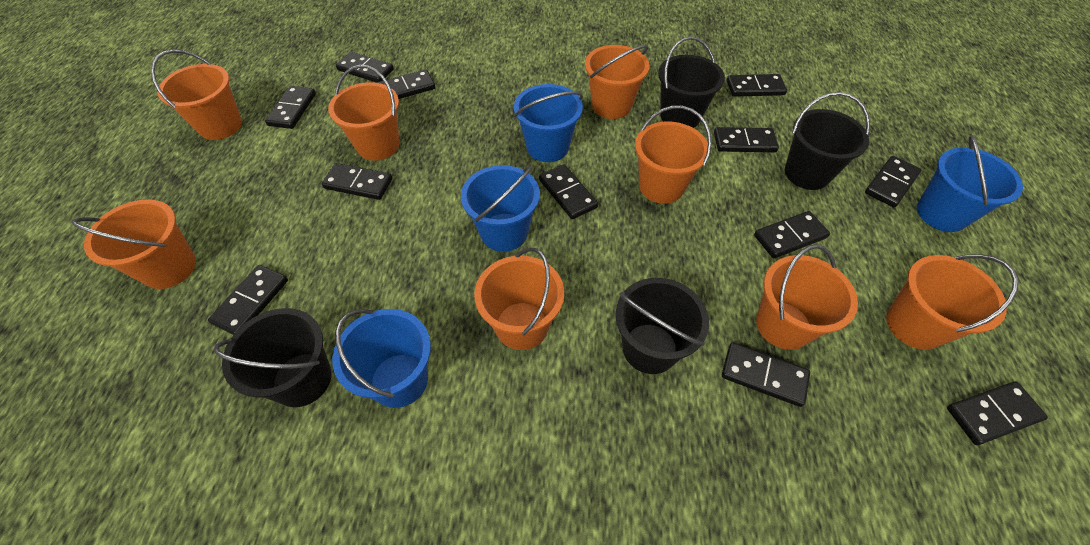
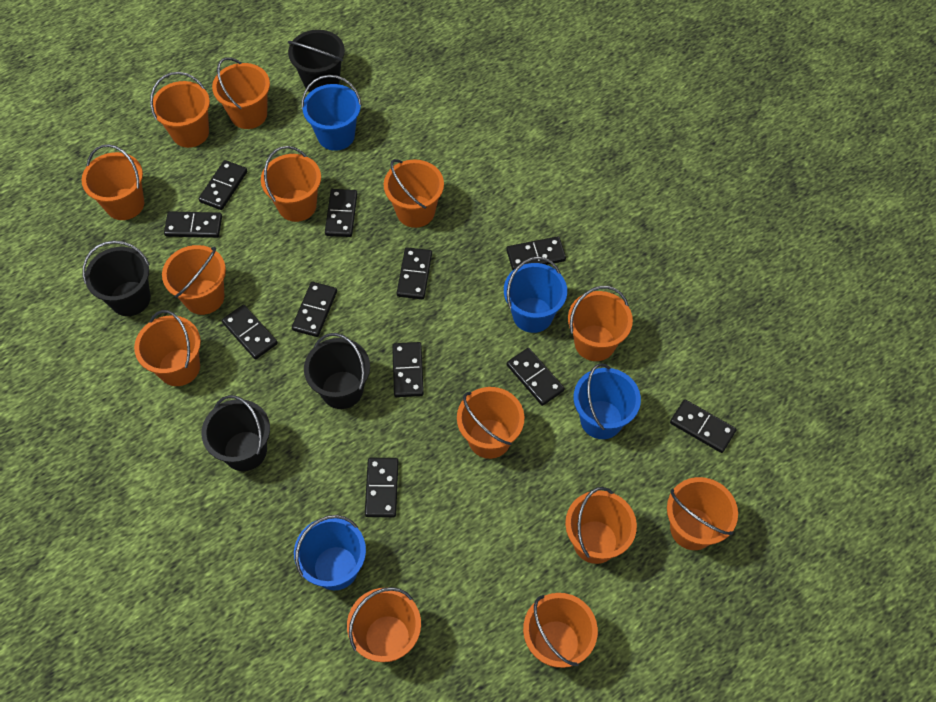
black domino: [208,265,288,335] [265,86,316,129] [322,163,392,200] [336,52,394,83] [377,69,436,99] [539,164,598,219] [714,127,779,152] [722,342,810,407] [727,74,787,97] [754,211,830,258] [865,156,921,208] [947,381,1048,445] = 12 -> [164,211,222,238] [199,160,247,210] [222,305,278,359] [292,282,337,337] [325,189,357,237] [365,458,399,517] [392,342,424,397] [397,247,432,299] [506,236,566,270] [507,348,565,406] [670,399,736,453] = 11
orange bucket: [72,199,196,289] [151,49,242,140] [328,65,399,161] [474,247,564,350] [585,45,649,119] [635,106,712,204] [756,244,858,350] [886,254,1019,350] = 8 -> [82,144,144,220] [134,310,201,386] [150,72,210,148] [162,245,226,315] [212,57,270,129] [261,146,321,222] [347,587,421,662] [384,159,444,228] [457,387,524,459] [523,593,598,668] [565,487,637,564] [568,286,633,361] [667,477,738,550] = 13

